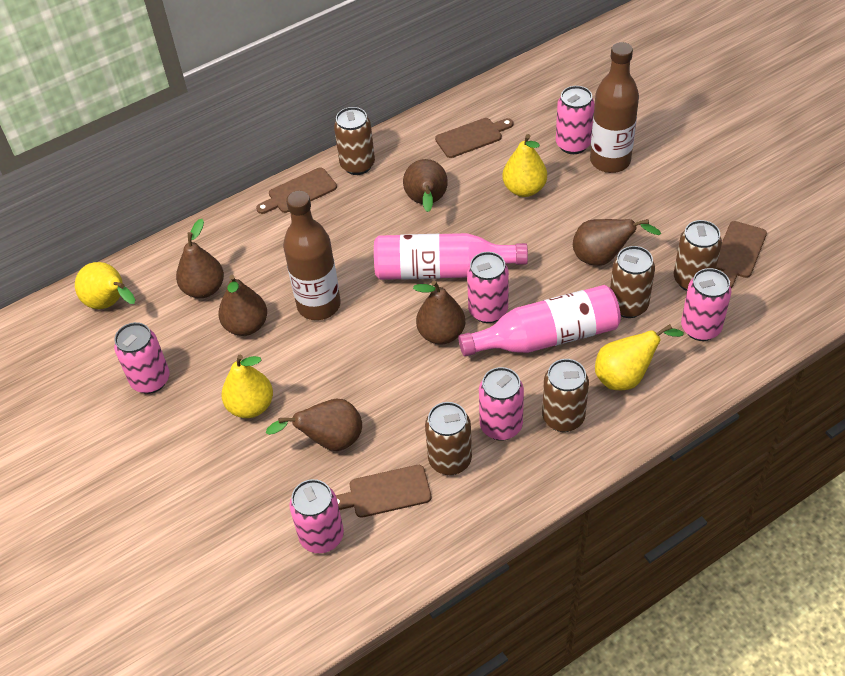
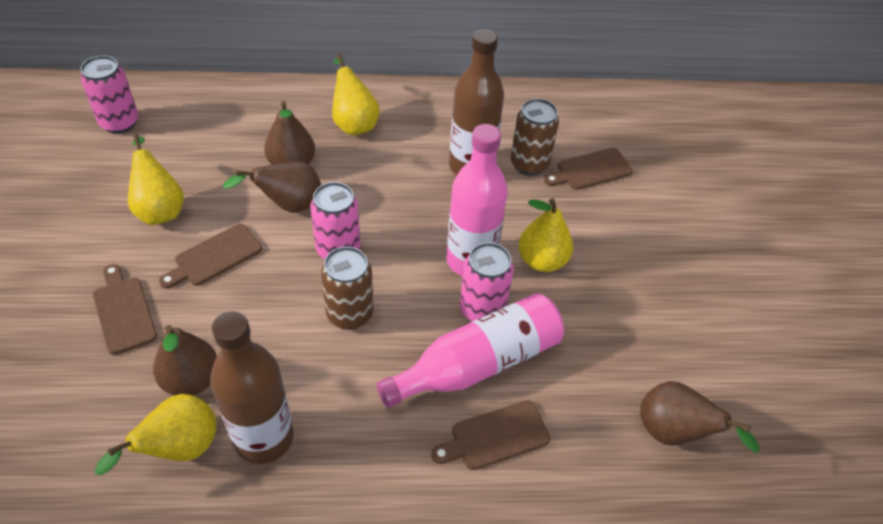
brown can: [334,107,375,175] [425,402,472,475] [542,359,589,432] [610,246,655,318] [674,220,722,291] = 5 -> [321,247,373,330] [510,99,559,176] = 2
brown pear: [176,219,224,298] [218,275,267,336] [266,399,362,451] [403,159,448,212] [413,281,465,344] [573,219,661,266] = 6 -> [153,325,217,396] [223,161,321,213] [264,101,315,165] [640,381,760,453] = 4
pink can: [114,322,169,394] [290,479,344,553] [467,252,509,323] [479,367,524,441] [556,86,595,154] [681,268,732,341] = 6 -> [80,56,138,134] [310,182,360,259] [460,242,514,321] = 3

